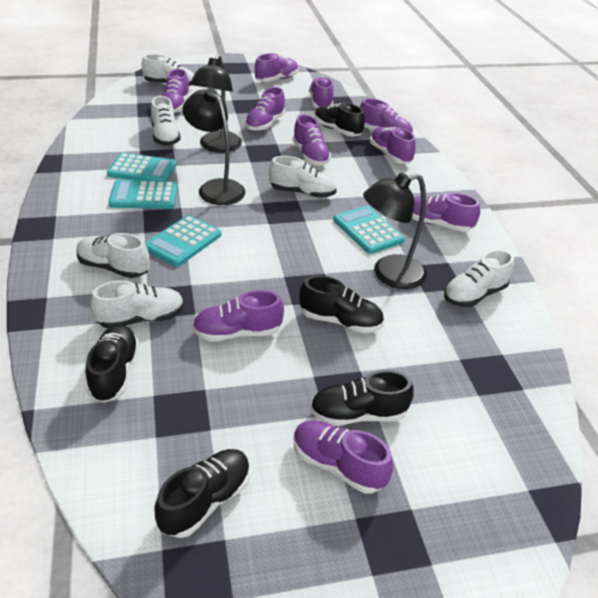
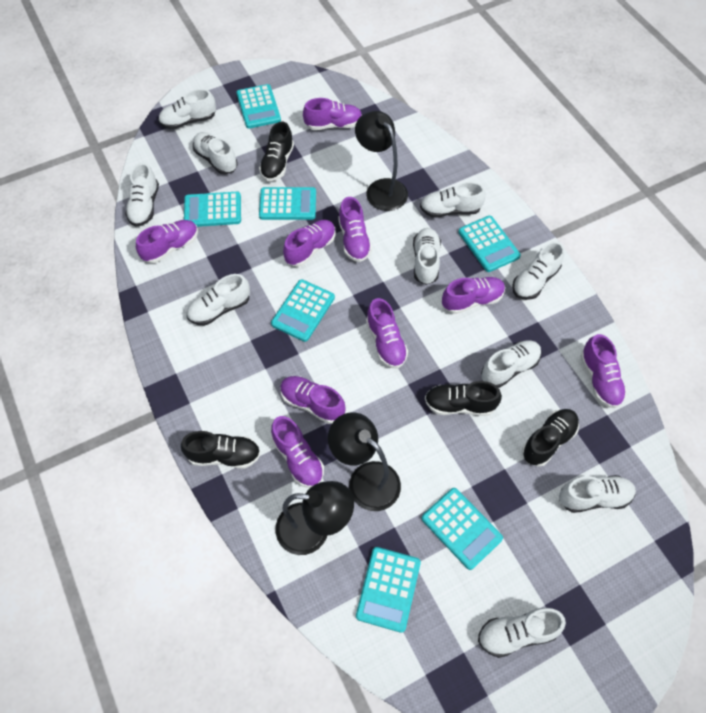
black shoe: [86,324,139,403] [154,449,250,538] [300,275,384,333] [310,370,414,426] [315,103,365,136] = 5 -> [181,431,261,469] [259,122,294,181] [425,381,502,416] [522,409,579,467] = 4
purple shoe: [162,69,190,114] [192,290,284,342] [245,87,285,131] [255,53,299,82] [293,115,331,166] [293,420,393,494] [309,76,334,108] [360,98,413,134] [370,127,416,164] [412,193,480,232] = 10 -> [136,220,198,263] [271,416,324,488] [280,376,346,424] [283,220,336,267] [303,98,362,130] [338,197,372,262] [366,298,408,369] [442,277,505,314] [580,334,627,408] = 9
turquoise calculator: [107,153,177,181] [109,180,178,209] [145,215,222,267] [333,206,405,254] = 4 -> [184,192,241,227] [236,84,281,129] [259,187,316,220] [271,279,335,342] [356,547,421,633] [422,488,503,570] [458,216,521,272] = 7
white shoe: [77,233,150,278] [90,280,184,328] [141,54,195,86] [151,96,181,146] [269,156,337,198] [444,249,514,307] = 6 -> [125,163,159,227] [158,89,216,129] [187,274,250,325] [193,132,238,174] [413,228,441,285] [420,182,486,217] [478,608,566,658] [481,340,542,388] [512,241,564,300] [559,475,636,513] = 10

